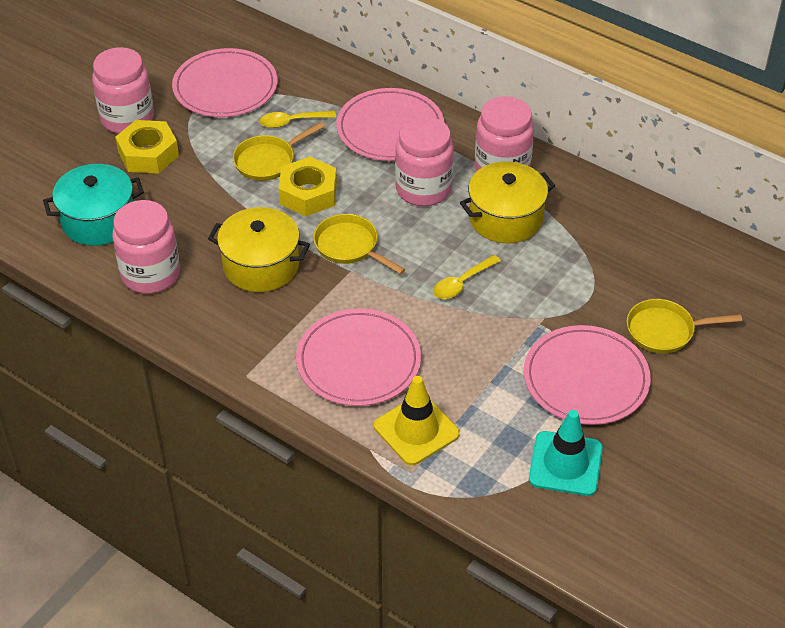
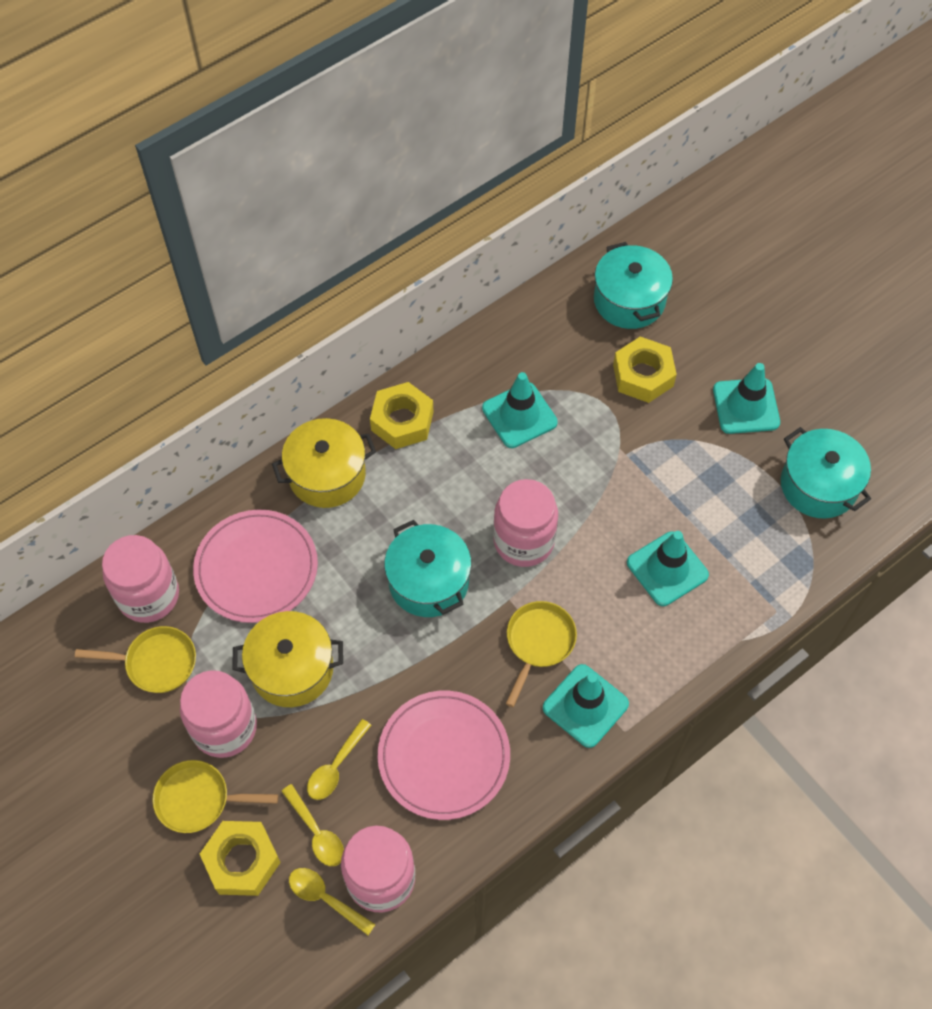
pink plate: [172,48,278,117] [296,309,421,406] [336,88,444,161] [524,325,651,425] = 4 -> [193,510,318,623] [378,691,510,820] = 2
turquoise pot: [43,164,144,246] = 1 -> [384,520,471,617] [594,242,673,329] [781,427,871,519] = 3
turquoise traffic cone: [529,410,603,496] = 1 -> [482,372,558,448] [543,664,629,748] [627,531,709,606] [713,363,780,434] = 4
yellow nut: [115,120,179,174] [278,157,337,216] = 2 -> [200,821,281,896] [370,382,434,449] [613,336,677,403] = 3
yellow spoon: [260,111,336,128] [433,255,501,299] = 2 -> [281,784,344,866] [289,868,376,935] [307,719,371,800] = 3
yellow traffic cone: [374,376,460,465] = 1 -> none = 0

